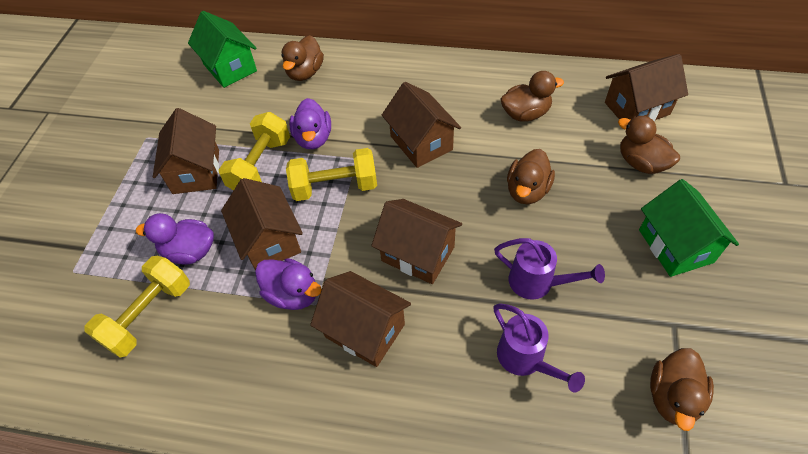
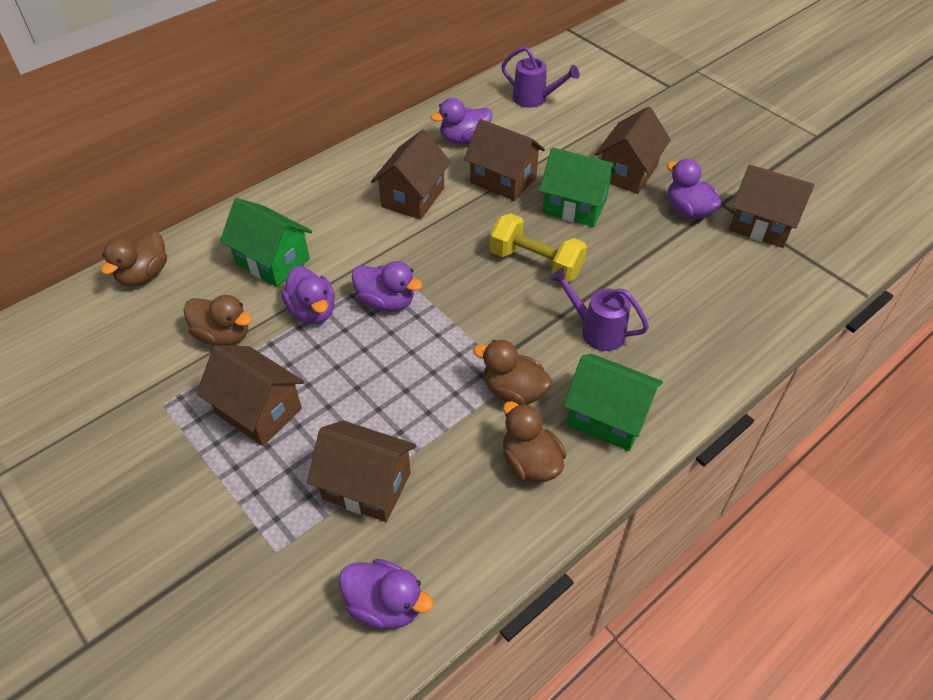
brown duck: [281,35,324,81] [501,71,564,122] [507,149,555,204] [618,116,680,174] [650,348,714,431] = 5 -> [101,230,167,286] [183,295,252,346] [473,340,552,405] [503,401,566,483] = 4
green house: [188,11,257,88] [639,179,739,277] = 2 -> [220,198,312,287] [539,147,617,227] [563,354,663,451] = 3
purple duck: [136,213,214,265] [255,258,322,310] [289,98,331,149] = 3 -> [281,266,335,324] [339,559,433,629] [351,261,423,312] [431,98,492,144] [666,159,722,219] = 5
yellow dumbbell: [84,256,190,357] [219,112,290,190] [286,148,377,201] = 3 -> [490,213,587,282] = 1

